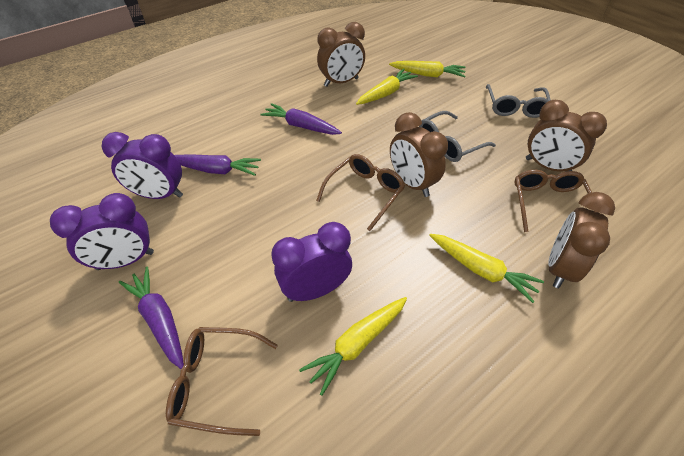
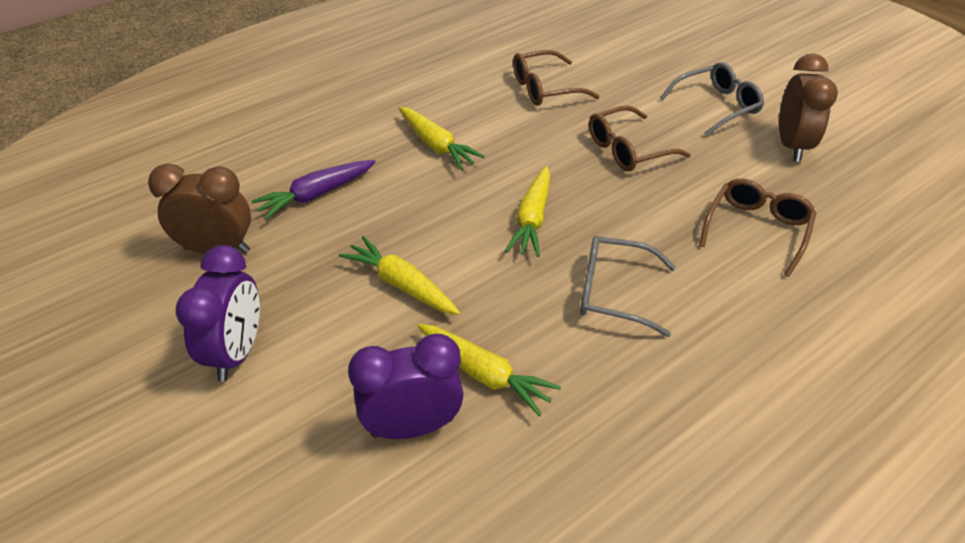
brown clock: [317,22,365,87] [390,112,448,197] [526,100,607,171] [548,192,615,288] = 4 -> [148,163,251,254] [779,53,838,162] = 2
purple carrot: [119,267,184,369] [174,155,261,176] [260,103,342,135] = 3 -> [251,160,376,219] = 1
purple clock: [50,193,154,270] [102,132,183,199] [271,222,352,302] = 3 -> [176,245,260,382] [348,334,463,439] = 2

